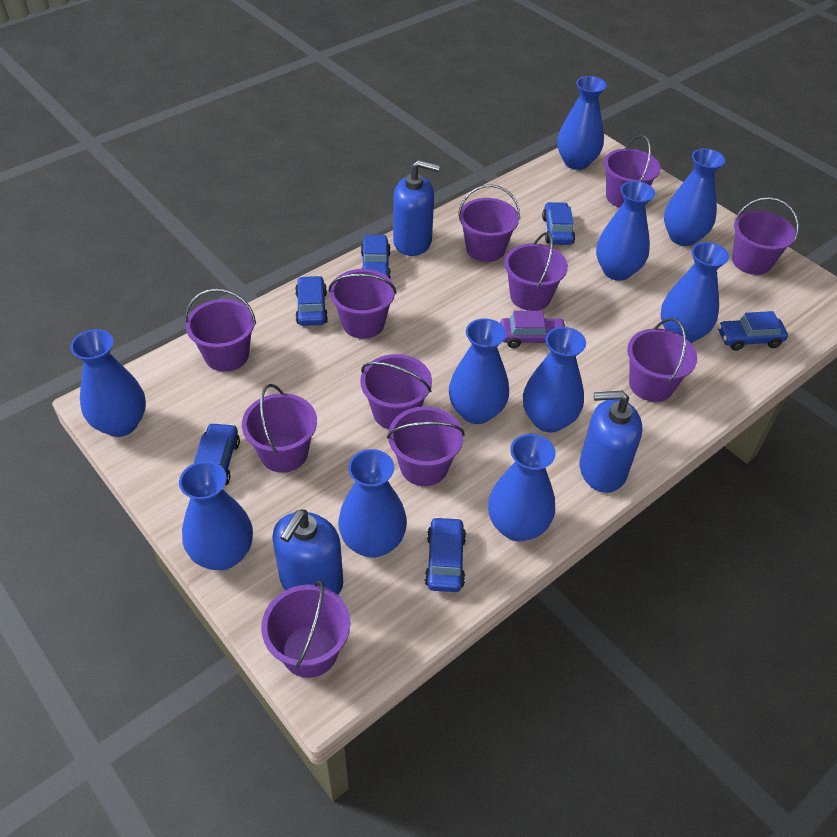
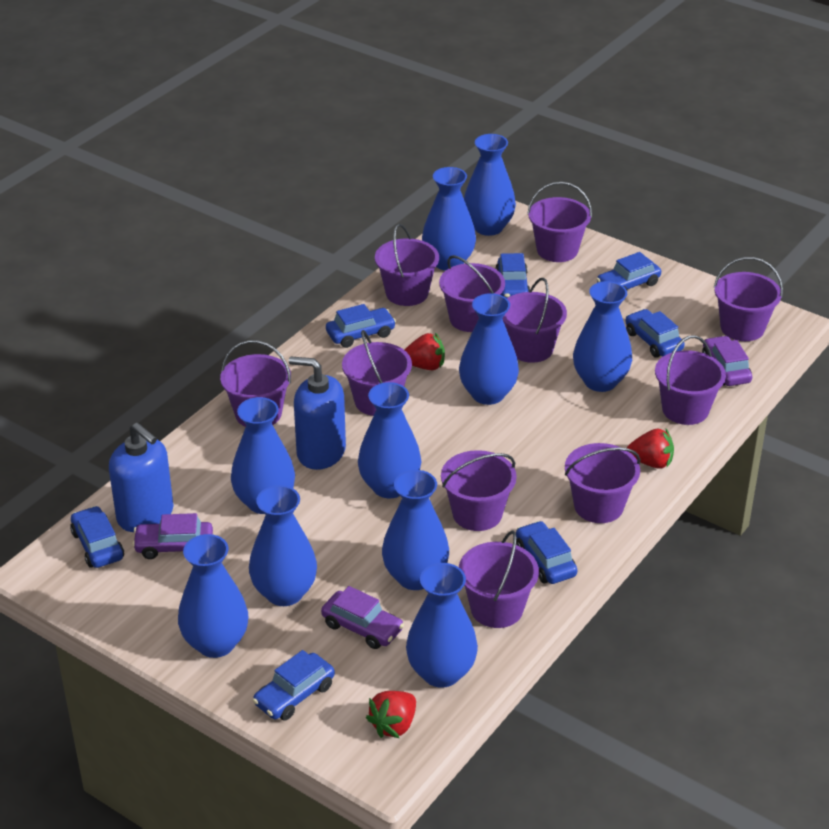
blue car: [194,422,240,485] [295,276,328,326] [361,235,391,278] [425,517,466,592] [542,202,575,245] [718,311,788,351] = 6 -> [70,506,124,568] [253,650,335,721] [326,304,396,348] [495,253,530,298] [516,521,577,584] [596,252,661,290] [625,309,685,358] = 7
blue soap dispenser: [272,509,343,595] [393,160,440,256] [580,391,642,493] = 3 -> [109,423,174,532] [289,357,346,470] = 2
purple car: [500,311,566,348] = 1 -> [132,513,213,559] [321,586,404,649] [702,336,752,386] = 3
red strawberry: none = 0 -> [366,691,416,738] [405,333,445,370] [627,429,674,469] = 3

